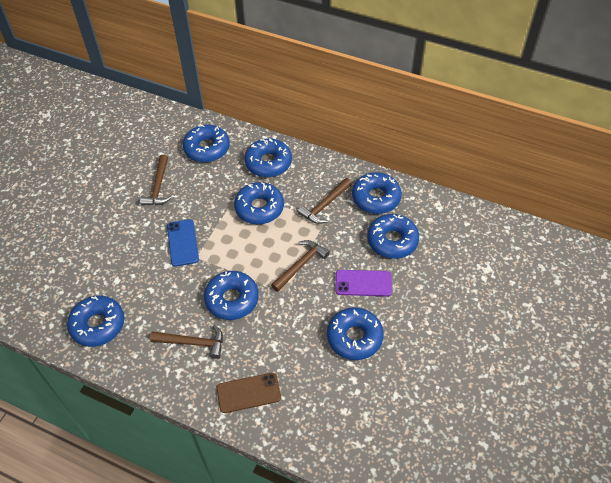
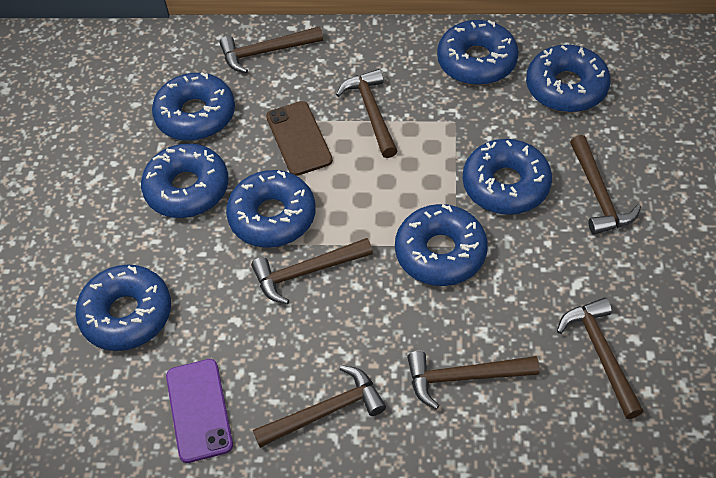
blue phone: [167,219,199,267] = 1 -> none = 0
brown hammer: [140,155,172,206] [150,325,223,359] [271,240,330,292] [298,178,352,224] = 4 -> [220,26,323,73] [251,238,373,304] [253,365,386,448] [336,69,397,158] [407,351,540,409] [557,297,644,419] [570,135,641,235] = 7

